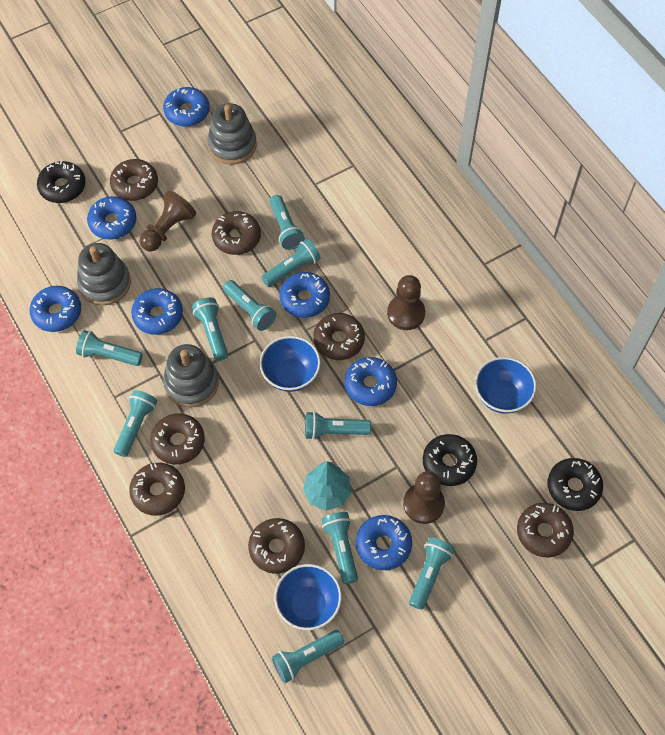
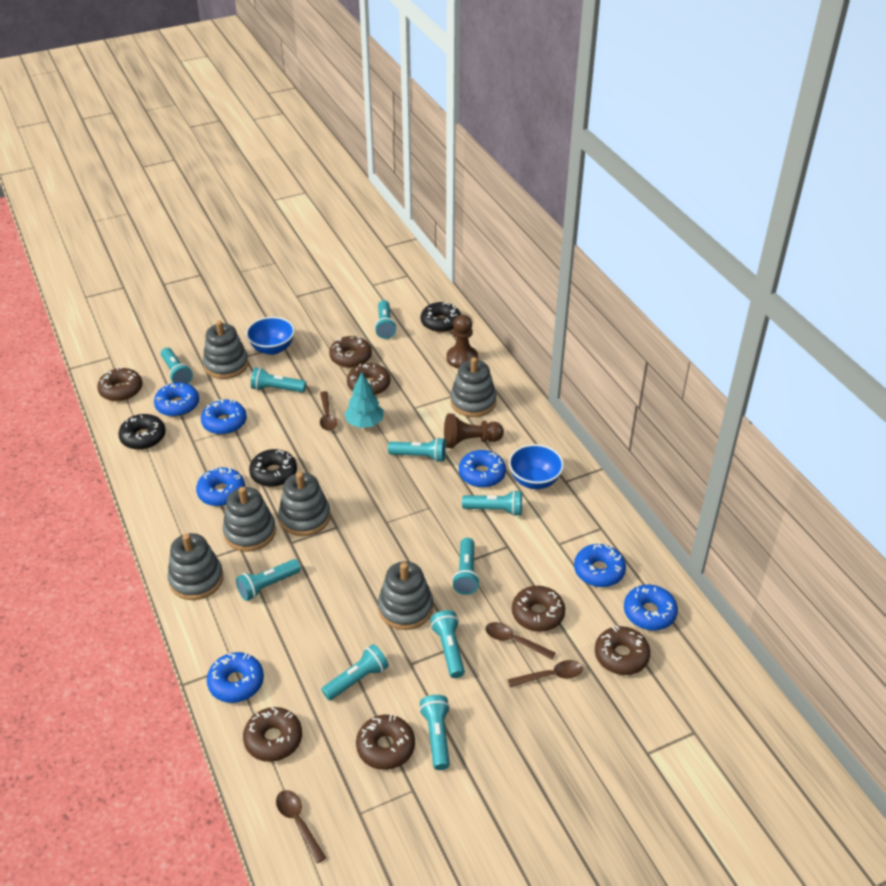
blue bowl: [260,336,321,392] [274,564,342,630] [475,357,537,414] = 3 -> [246,317,295,355] [509,444,564,489] = 2
brown pawn: [140,190,196,252] [387,275,425,330] [403,471,445,524] = 3 -> [444,414,504,448] [446,315,478,369] = 2
brown spoon: none = 0 -> [276,790,326,863] [320,391,337,431] [485,622,556,660] [508,660,583,687] = 4
grey stacking toy: [77,243,131,306] [163,344,219,408] [207,103,257,165] = 3 -> [167,533,223,600] [203,321,249,379] [223,487,276,551] [278,472,331,536] [378,561,433,630] [450,357,496,417] = 6

